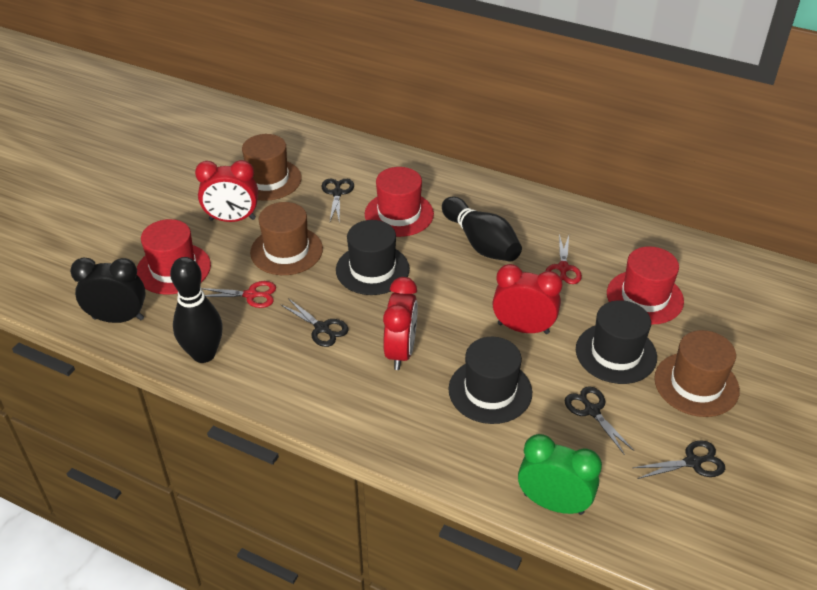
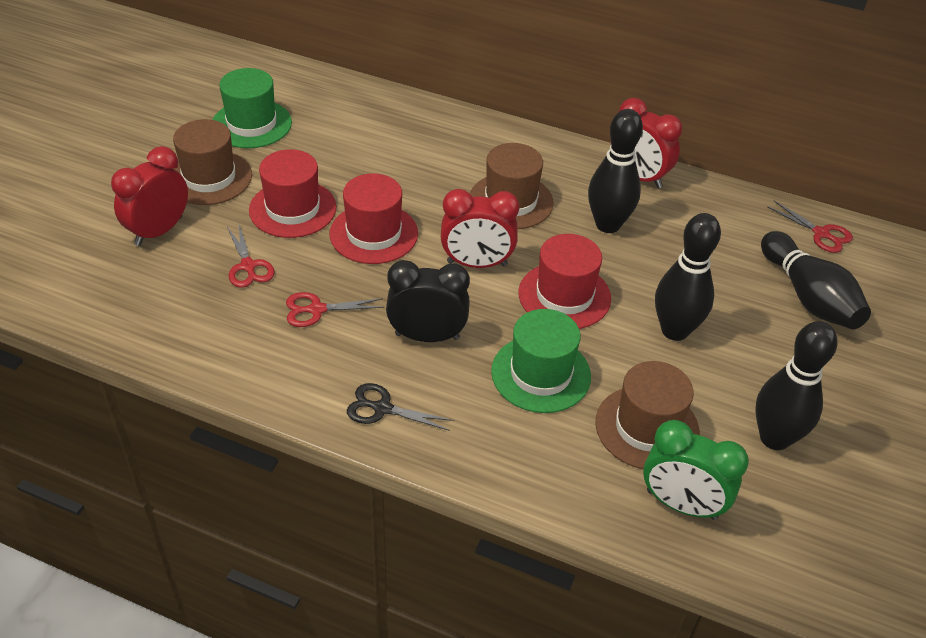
black bowling pin: [170,257,223,363] [442,196,522,261] = 2 -> [588,109,643,233] [655,213,721,341] [756,321,838,450] [761,231,871,329] = 4
black hat: [336,220,410,295] [448,337,532,424] [576,300,657,384] = 3 -> none = 0
black scissors: [280,298,349,347] [321,179,354,221] [565,387,634,455] [632,440,725,479] = 4 -> [347,383,454,431] = 1
green hat: none = 0 -> [212,68,292,148] [491,309,591,413] = 2
red scissors: [202,281,276,308] [546,234,582,284] = 2 -> [227,225,275,288] [286,292,384,327] [767,201,853,253] = 3

